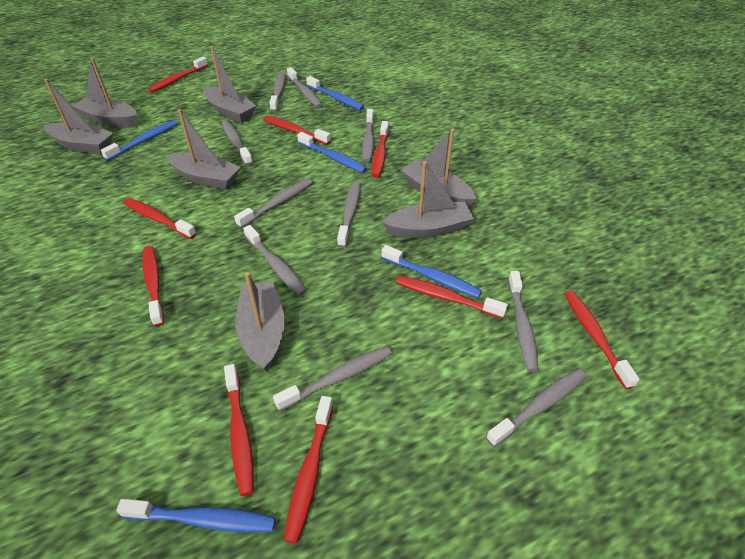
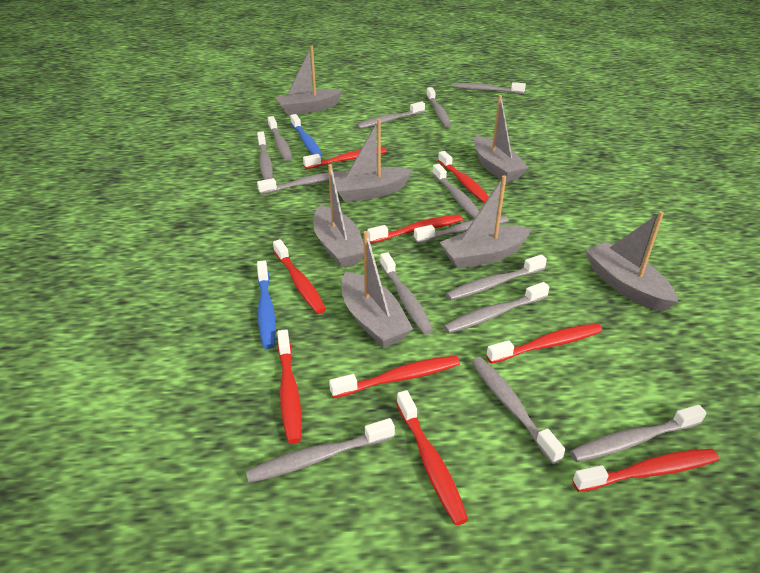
blue toothbrush: [101,120,178,161] [116,499,275,532] [297,132,367,173] [306,76,364,110] [381,245,482,298] = 5 -> [257,260,276,349] [290,114,322,157] = 2
grey toothbrush: [222,120,253,166] [234,178,313,228] [243,225,307,296] [270,72,286,112] [273,346,392,411] [287,67,322,108] [337,182,360,248] [362,109,374,163] [486,369,586,447] [508,271,539,372] = 10 -> [246,418,395,483] [257,131,273,180] [257,171,348,195] [268,116,292,161] [356,101,425,129] [380,252,433,335] [414,215,509,243] [426,87,451,127] [432,164,479,219] [443,282,549,334] [446,255,547,301] [453,82,526,94] [472,357,565,464] [570,405,706,462] = 14

